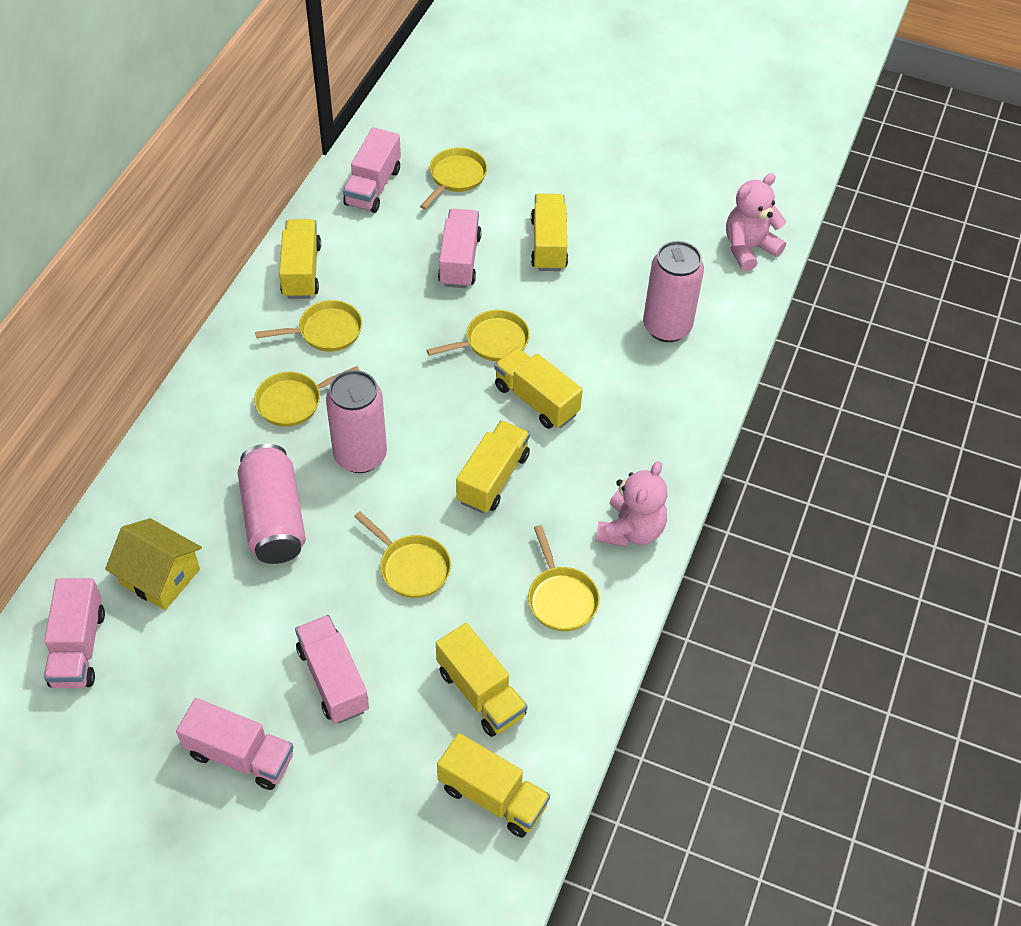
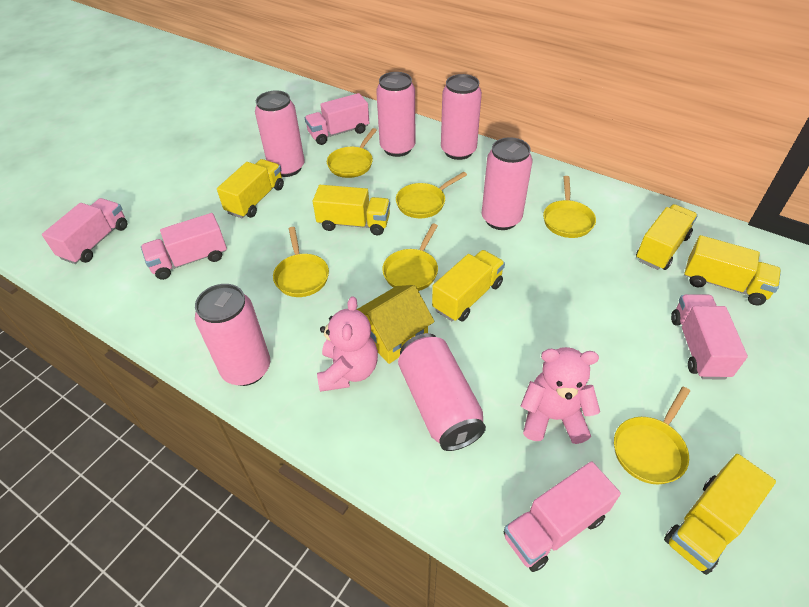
pink can: [237,444,306,564] [326,370,387,473] [643,241,704,342] = 3 -> [195,284,270,386] [255,90,305,177] [376,72,416,157] [398,333,486,451] [441,74,482,160] [482,137,532,230] = 6

